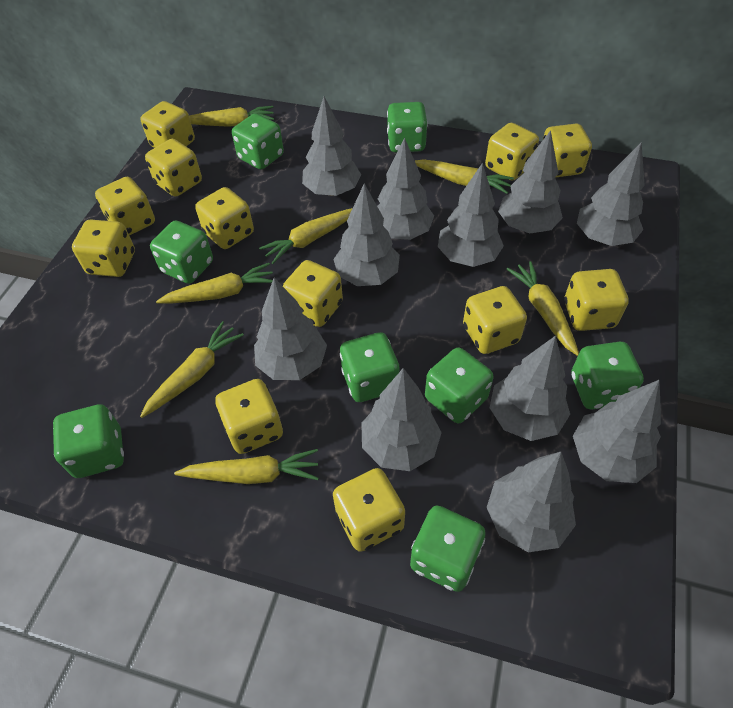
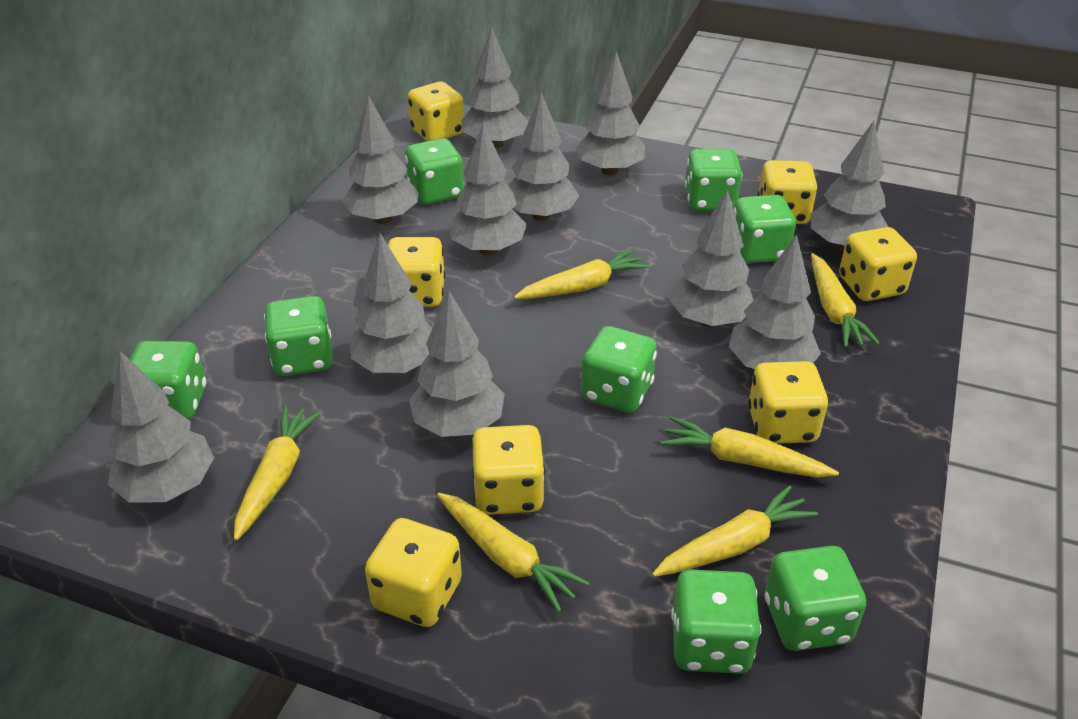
yellow carrot: [140,321,244,418] [156,263,273,304] [174,449,319,484] [189,106,274,127] [259,208,352,264] [415,159,514,194] [507,261,579,356] = 7 -> [234,406,322,541] [437,493,590,612] [514,249,649,299] [652,485,818,577] [661,417,839,478] [811,253,880,348] = 6
yellow dice: [72,220,135,277] [95,177,155,236] [140,101,195,148] [145,139,202,197] [195,187,254,249] [215,379,283,454] [283,260,343,327] [333,468,405,552] [463,286,527,354] [485,123,539,181] [543,123,592,178] [564,269,629,331] = 12 -> [365,518,462,627] [388,237,445,307] [408,81,464,141] [471,425,545,515] [748,361,828,444] [757,160,818,224] [839,227,917,301] = 7

